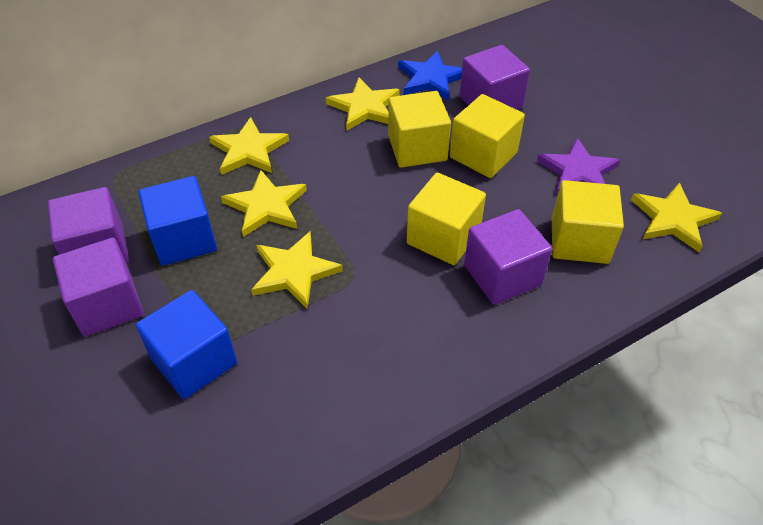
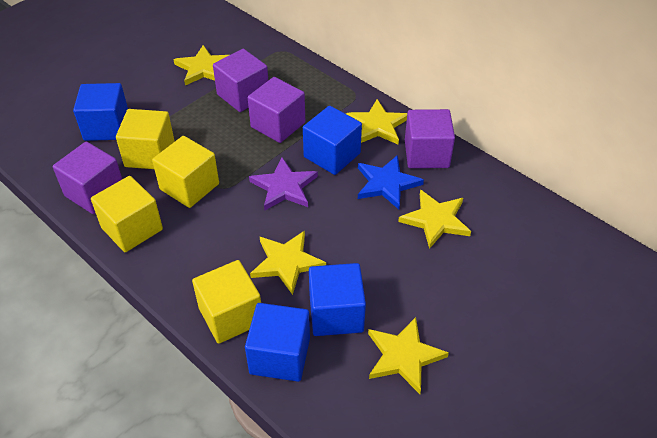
blue cube: [136,290,237,399] [139,176,217,266] = 2 -> [73,83,128,141] [245,303,310,382] [303,106,362,175] [309,263,366,336] = 4

